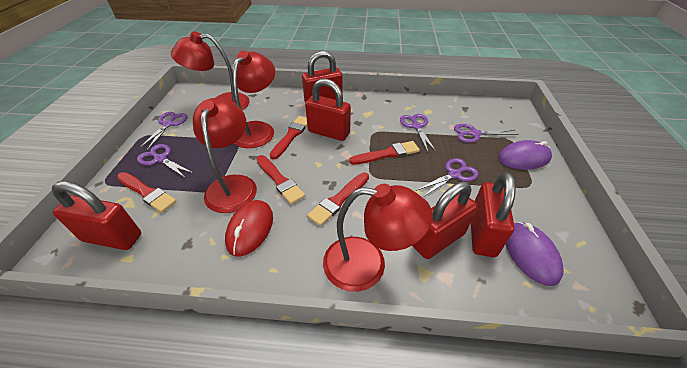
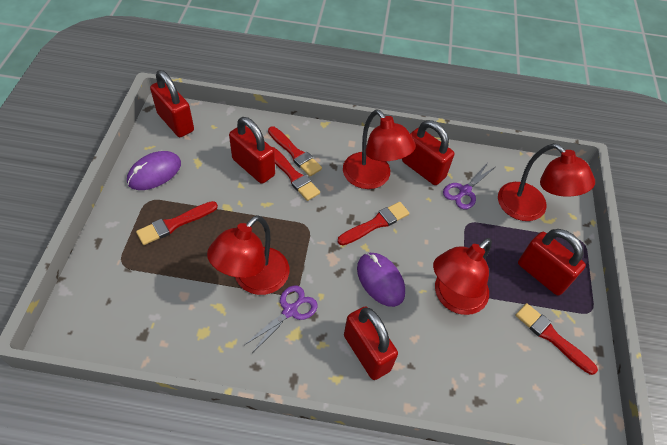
purple scissors: [137,144,194,178] [139,112,188,150] [400,114,436,152] [416,158,479,197] [454,124,519,143] = 5 -> [245,286,318,353] [443,164,495,209] = 2
red mouse: [225,200,273,256] = 1 -> none = 0

